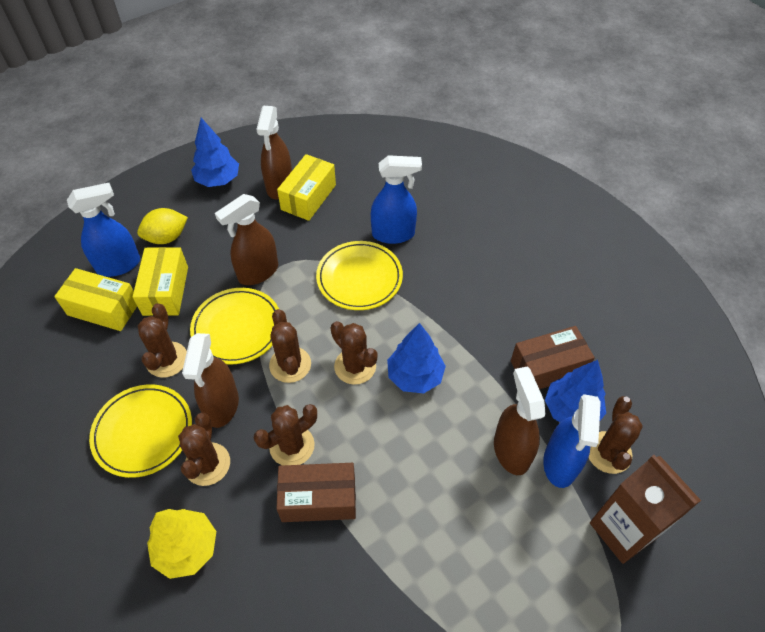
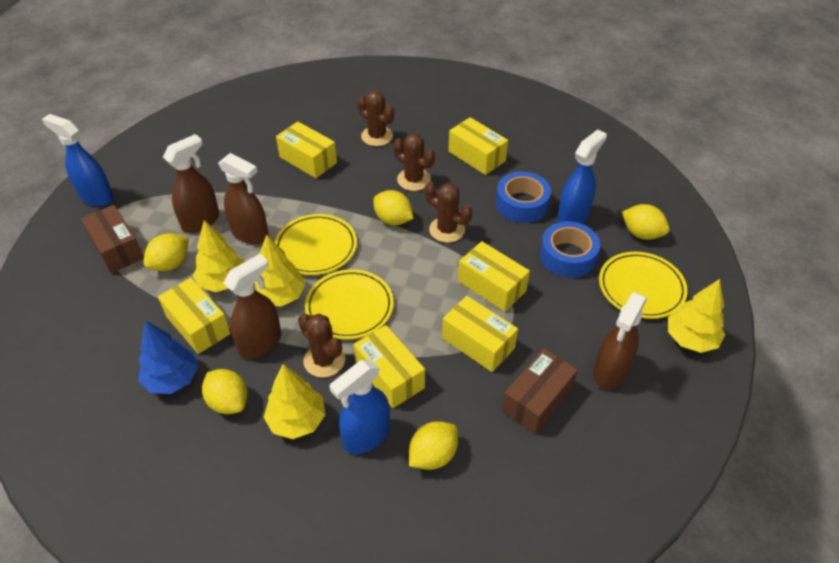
blue tape: none = 0 -> [496,171,551,223] [540,221,600,278] = 2
blue tree: [191,118,239,187] [387,323,446,394] [545,360,606,422] = 3 -> [138,320,199,394] = 1
brown cactus: [138,303,187,378] [178,413,230,486] [254,404,317,465] [269,309,311,383] [331,321,378,385] [589,396,643,474] = 6 -> [298,313,345,378] [357,90,394,146] [393,133,435,191] [425,182,472,243] = 4
brown carton: [590,455,701,564] = 1 -> none = 0
yellow box: [54,268,137,331] [133,247,188,316] [277,154,336,221] = 3 -> [158,278,231,354] [276,121,337,178] [353,325,425,408] [442,296,518,372] [448,117,508,175] [458,241,530,312] = 6
yellow lemon: [137,208,188,244] = 1 -> [143,233,189,271] [202,369,248,414] [373,190,413,225] [409,421,458,470] [622,204,670,240] = 5
yellow tree: [147,509,216,579] = 1 -> [193,220,245,292] [254,234,306,307] [264,364,326,439] [668,279,725,353] = 4

